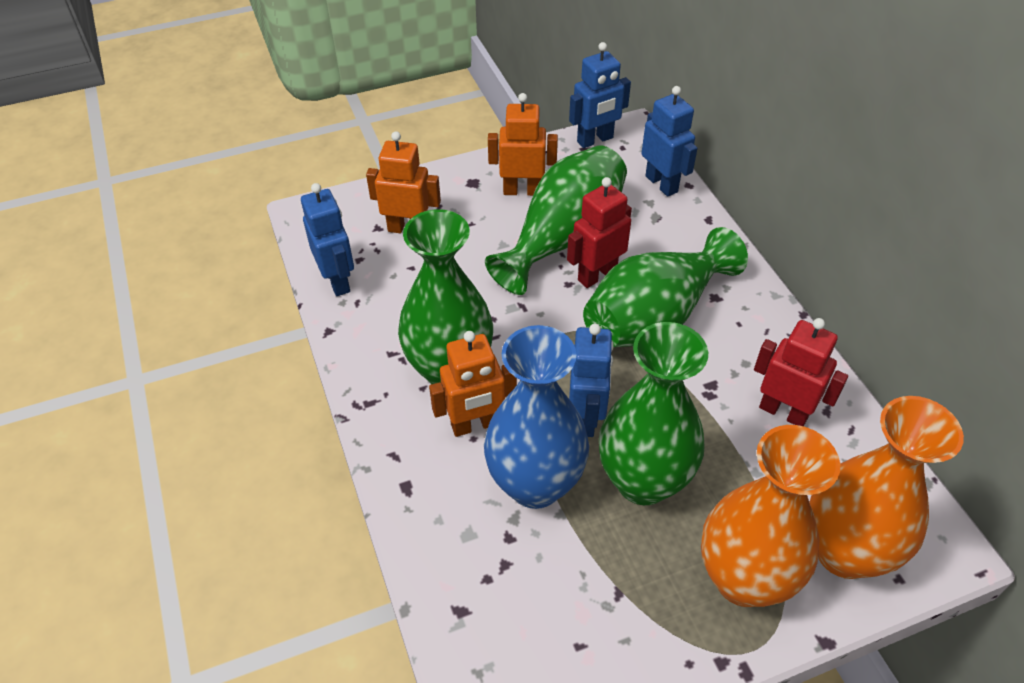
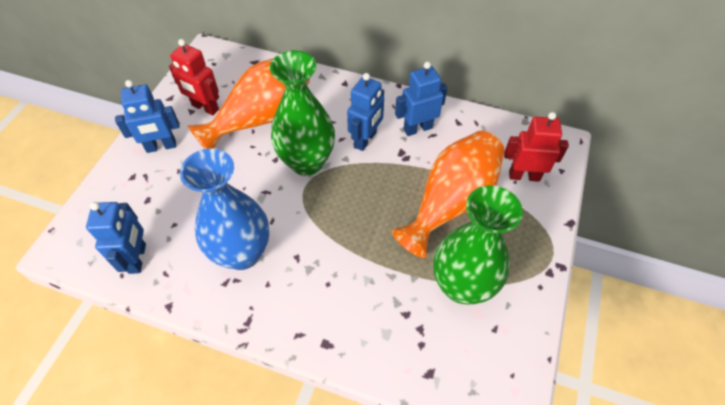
green vase: [398,209,493,384] [485,145,627,295] [583,227,748,347] [599,322,708,505] = 4 -> [270,50,335,176] [433,185,523,304] = 2
orange robot: [366,131,441,233] [429,331,517,437] [488,93,558,196] = 3 -> none = 0

